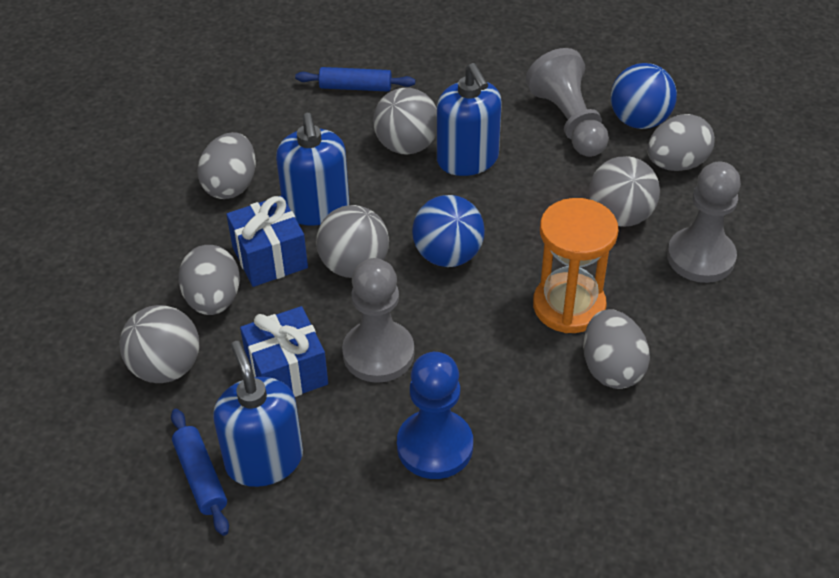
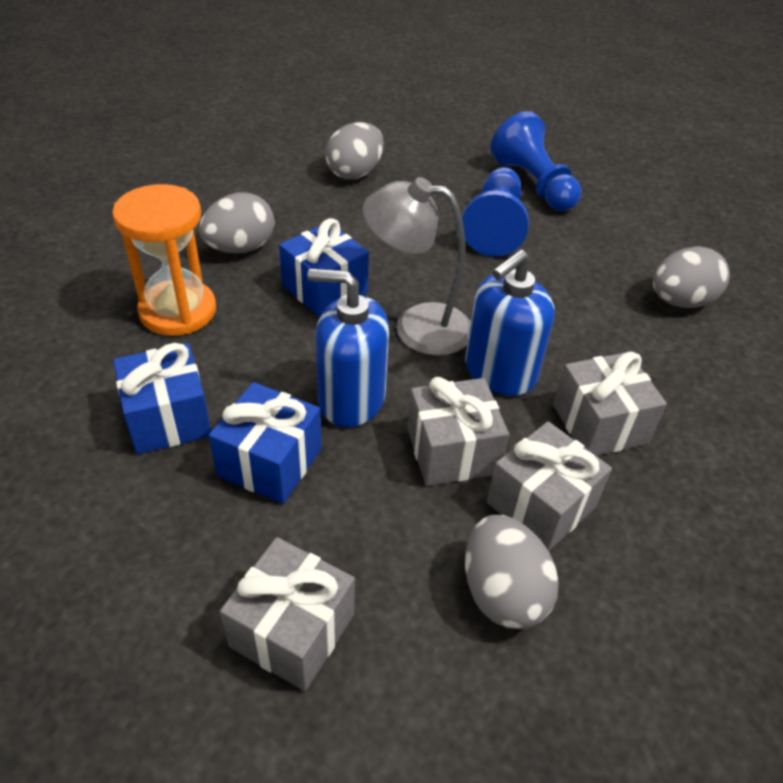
blue ball: [412,195,485,267] [611,63,677,129] = 2 -> none = 0
blue gift: [226,195,308,287] [240,306,328,397] = 2 -> [113,343,211,454] [209,382,322,504] [279,218,369,317] = 3
blue pawn: [397,352,473,479] = 1 -> [462,167,529,257] [491,111,581,211] = 2
blue rolling pin: [171,409,229,536] [295,67,415,92] = 2 -> none = 0
blue soap dispenser: [213,341,303,487] [276,113,349,226] [437,63,502,176] = 3 -> [308,269,389,427] [465,250,554,396] = 2
grey ball: [120,305,199,383] [316,205,389,278] [373,88,437,155] [589,156,660,227] = 4 -> none = 0
grey gift: none = 0 -> [220,537,355,691] [407,377,509,486] [487,421,612,551] [553,352,667,456] = 4
grey lamp: none = 0 -> [362,177,471,356] = 1
grey pawn: [342,258,414,383] [526,48,609,157] [667,161,741,283] = 3 -> none = 0

